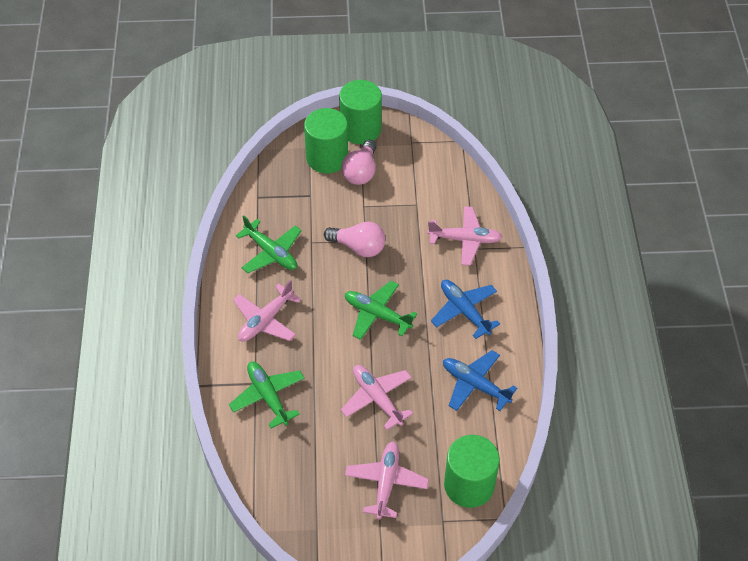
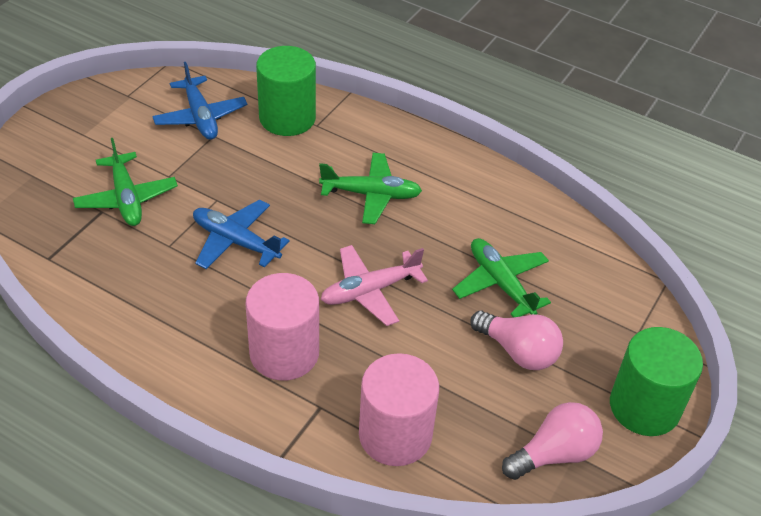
green cylinder: [304,108,348,173] [339,80,382,144] [444,435,500,508] = 3 -> [256,46,316,136] [610,327,703,436] = 2
pink cylinder: none = 0 -> [245,273,319,380] [359,353,439,466] = 2
pink plane: [233,280,301,342] [341,365,413,430] [345,441,429,519] [427,206,502,266] = 4 -> [320,245,428,326] = 1

